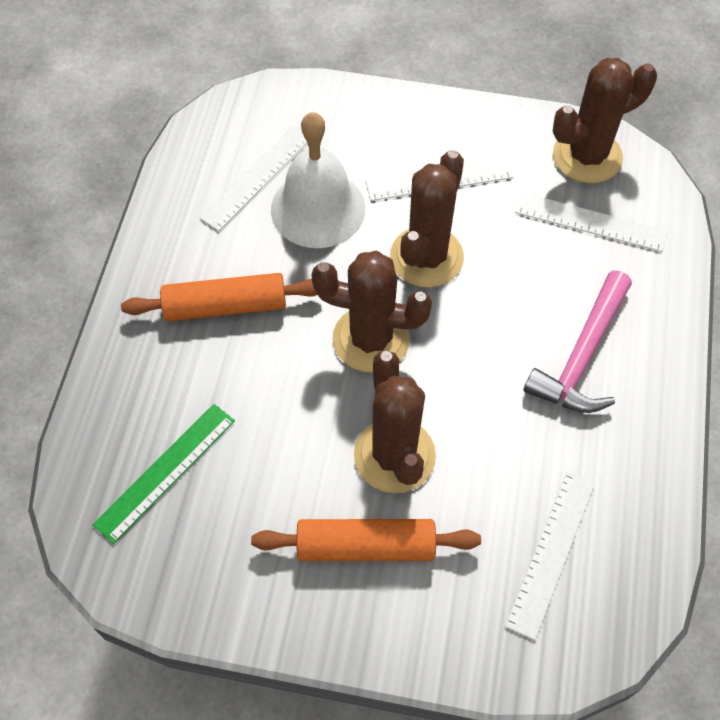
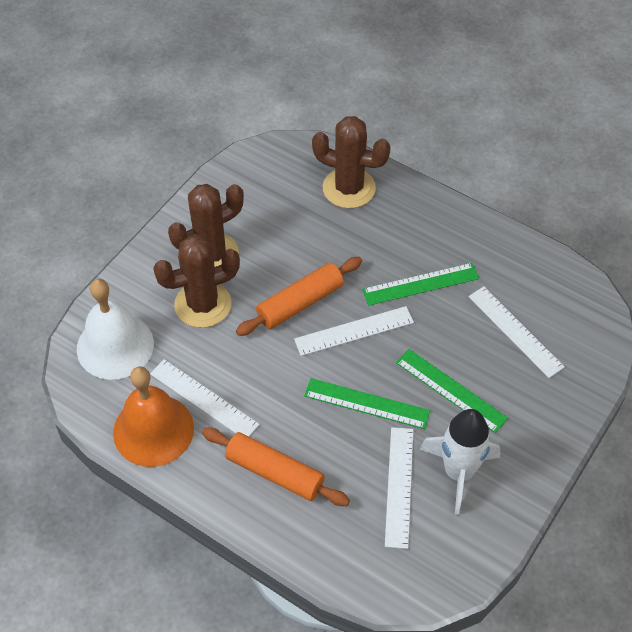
brown cactus: [312,251,432,372] [354,350,436,493] [390,150,464,288] [553,58,657,183] = 4 -> [153,235,240,328] [168,184,244,267] [312,116,391,208] = 3
green ruler: [92,404,235,544] = 1 -> [304,378,430,429] [362,263,479,306] [396,349,508,433] = 3
orange bell: none = 0 -> [113,366,194,467] = 1
pink hammer: [523,271,632,413] = 1 -> none = 0
white rocket: none = 0 -> [420,409,500,515] = 1

